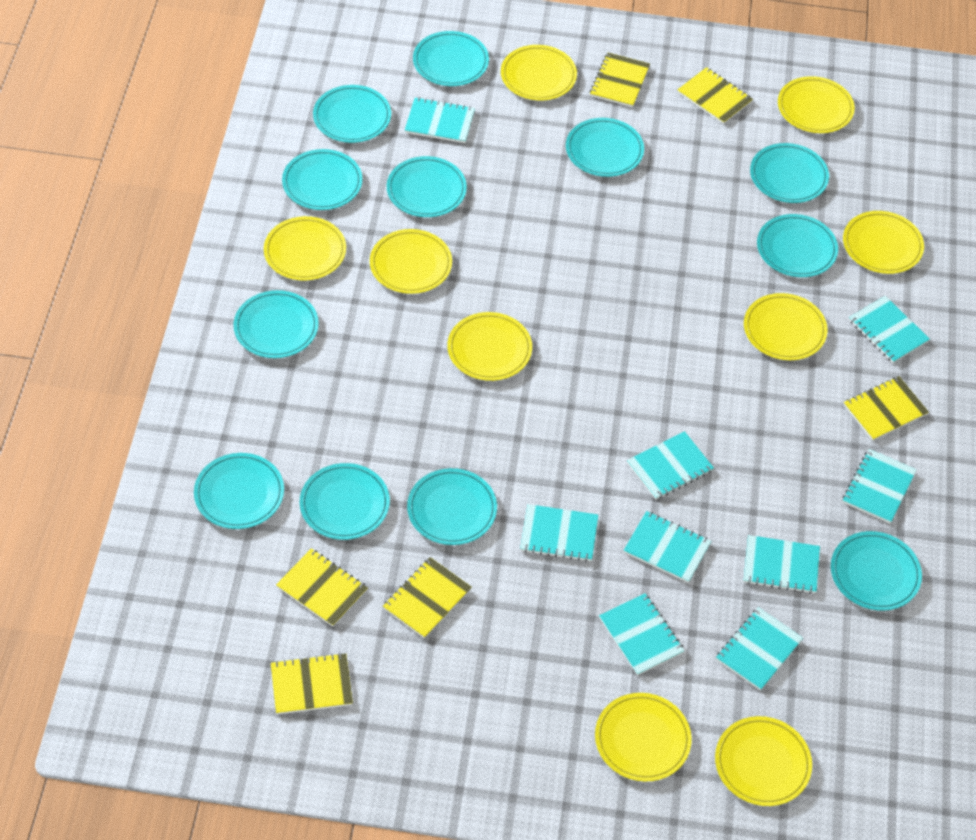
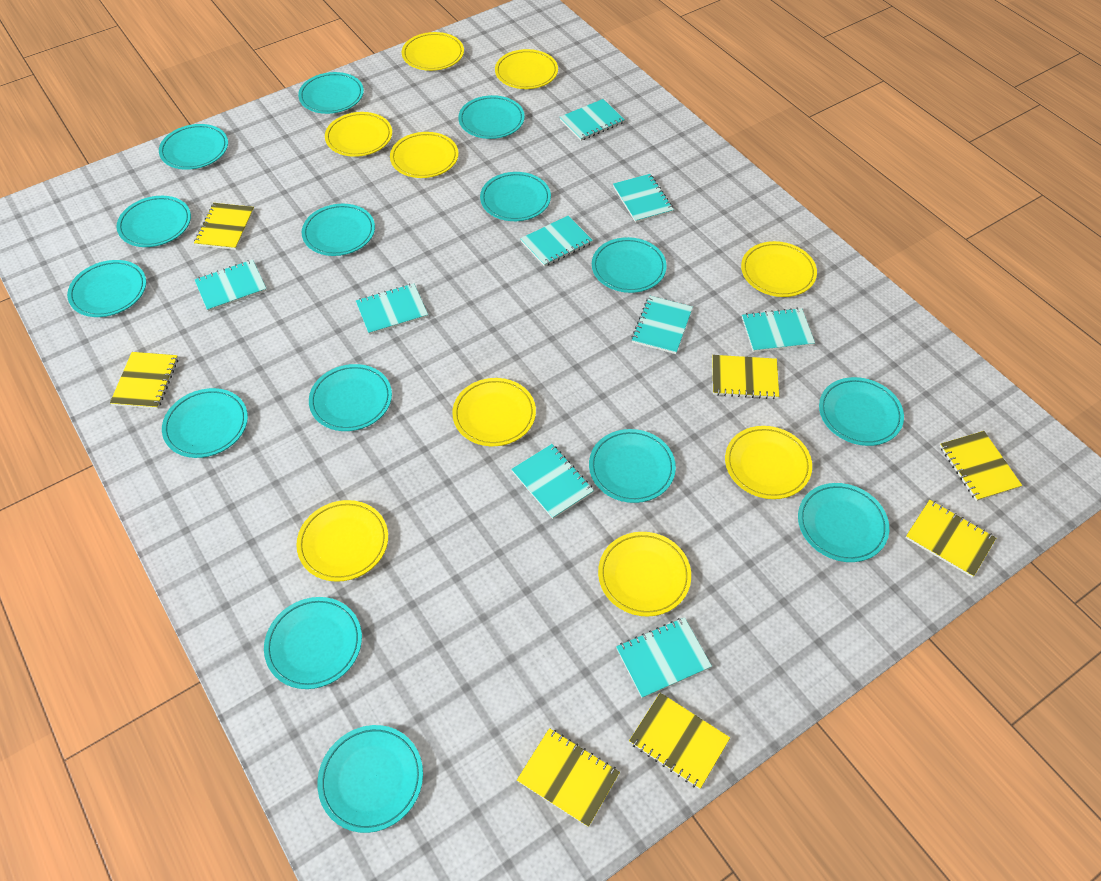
turquoise plate: [194,453,284,529] [234,290,319,358] [282,149,363,210] [300,463,390,540] [313,85,391,143] [387,156,467,217] [407,468,497,545] [413,31,489,86] [566,118,644,177] [750,143,829,203] [757,214,838,277] [831,531,922,611] = 12 -> [67,260,146,317] [117,196,191,247] [159,124,228,170] [162,388,248,458] [264,597,362,689] [298,72,364,114] [302,204,375,256] [309,364,392,431] [317,725,423,833] [458,95,525,139] [480,172,551,221] [589,429,676,503] [592,237,667,293] [798,483,889,562] [819,377,904,446] = 15
yellow notebook: [271,653,353,714] [276,548,368,627] [383,557,472,639] [590,53,650,107] [677,67,753,124] [844,376,929,441] = 6 -> [110,352,178,409] [194,203,254,250] [517,728,620,827] [629,693,730,789] [712,355,779,399] [906,500,996,577] [940,431,1022,501] = 7

